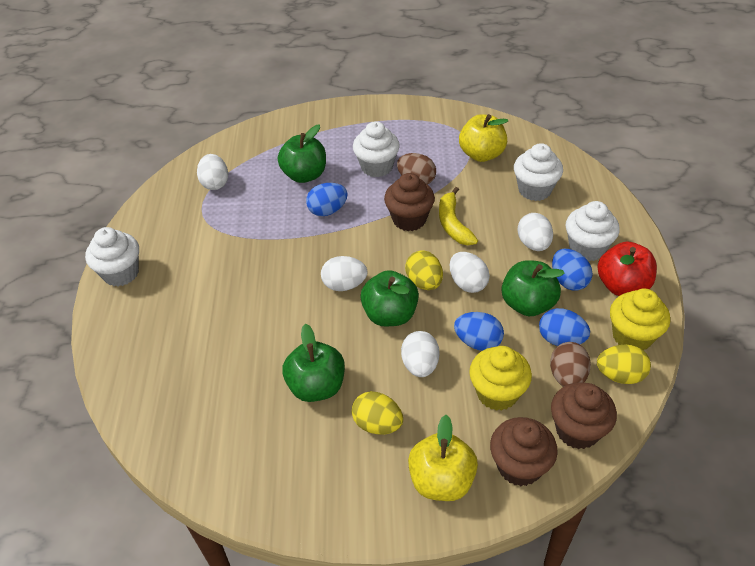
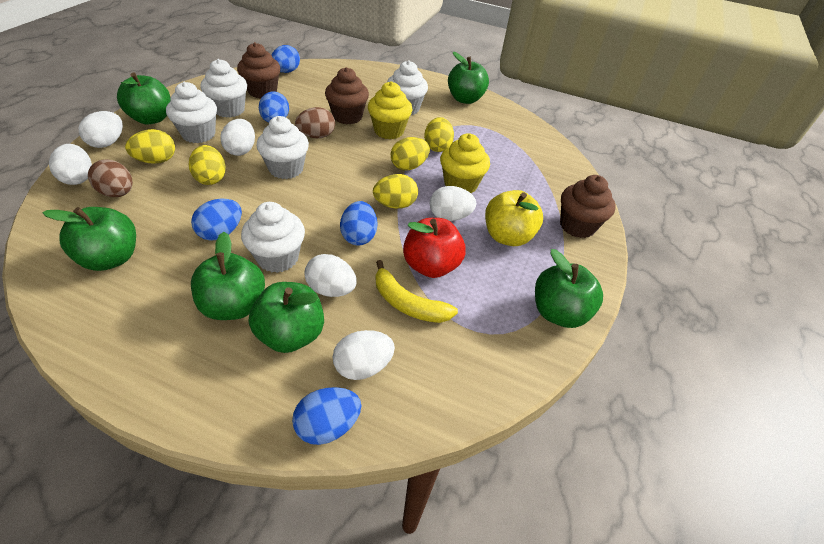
blue egg: [306,183,348,216] [454,312,504,351] [539,308,590,346] [552,249,592,291] = 4 -> [191,199,242,241] [259,91,289,123] [272,45,300,73] [292,387,361,445] [340,201,377,246] = 5
green apple: [278,125,326,183] [282,324,345,402] [360,270,419,326] [502,260,565,316] = 4 -> [42,207,136,271] [117,73,170,124] [191,232,265,320] [249,282,324,353] [448,52,489,104] [535,249,603,328] = 6
white cupcake: [85,227,139,286] [353,121,400,177] [514,143,563,201] [566,201,620,261] = 4 -> [166,82,217,143] [201,59,247,118] [241,202,305,273] [256,116,309,179] [387,60,428,115] = 5
white egg: [197,154,228,190] [321,256,368,291] [401,331,440,377] [450,252,490,293] [517,213,553,251] = 5 -> [49,144,92,185] [78,111,123,148] [220,119,255,156] [304,254,357,297] [332,330,395,380] [430,186,476,221] = 6
yellow apple: [408,415,478,501] [459,114,508,162] = 2 -> [485,190,543,246] = 1
yellow egg: [352,391,403,434] [405,250,443,290] [597,345,651,384] = 3 -> [125,129,175,164] [189,145,226,185] [373,174,418,209] [391,137,430,171] [424,117,454,152] = 5

